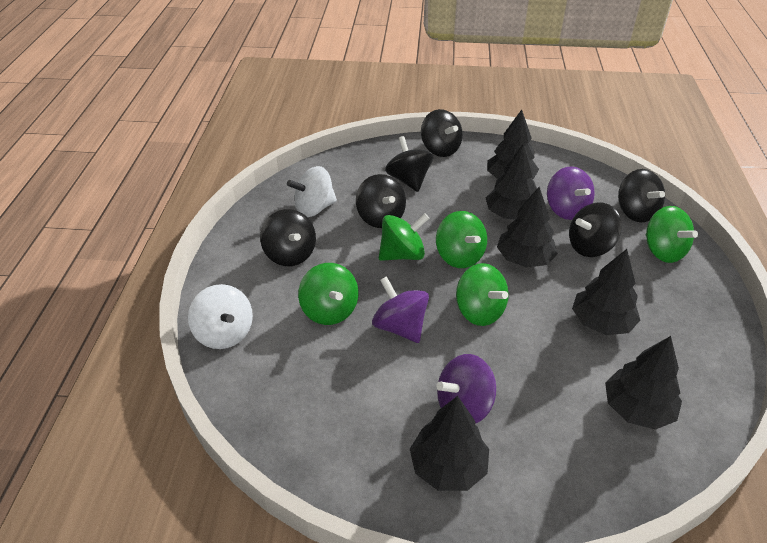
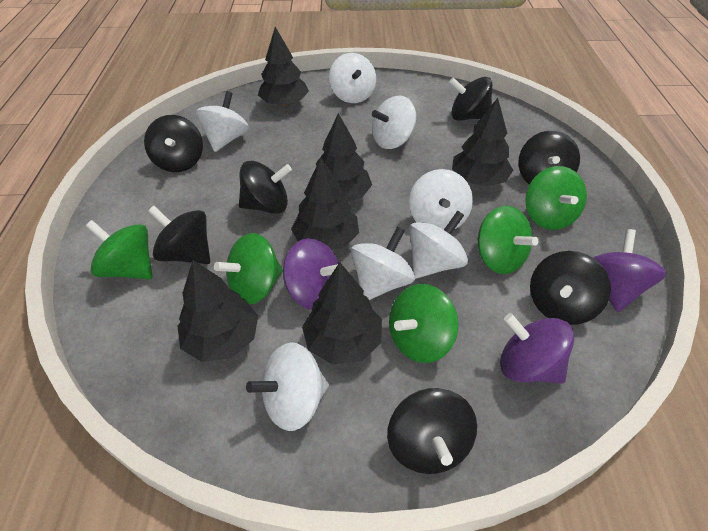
black spinning top: [260,209,316,266] [356,174,406,228] [385,136,433,192] [421,109,463,157] [569,202,622,257] [618,169,665,222] = 6 -> [144,115,203,172] [148,206,210,264] [239,161,292,214] [387,388,477,474] [449,77,492,121] [518,131,580,185] [530,251,611,325] = 7
white spinning top: [188,284,253,349] [287,166,337,217] = 2 -> [195,91,249,152] [246,342,329,431] [329,53,376,103] [351,227,415,300] [372,96,416,149] [409,169,473,230] [409,211,468,278] = 7

